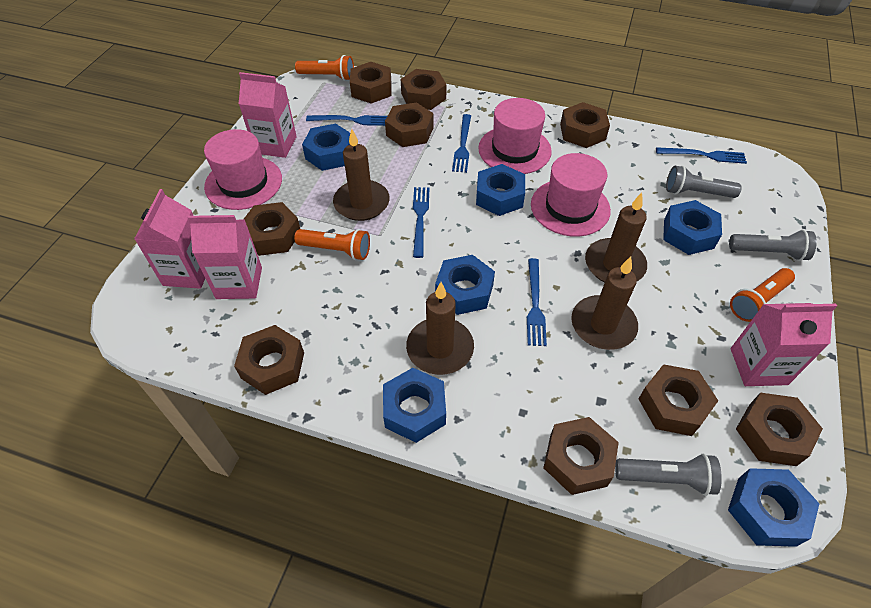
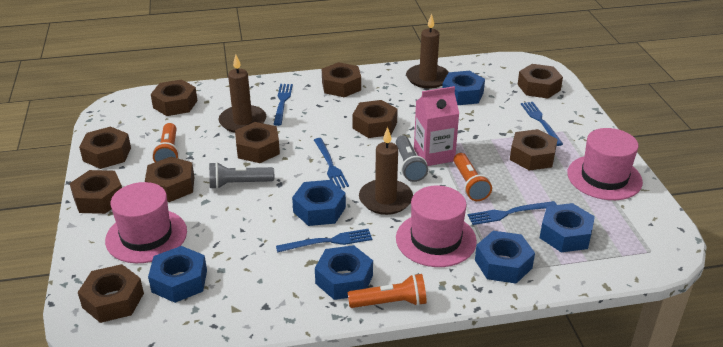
brown candle: [333,129,390,221] [406,282,474,375] [571,257,638,350] [585,193,647,282] = 4 -> [219,54,266,133] [359,127,413,215] [406,14,448,88] = 3
brown nut: [234,325,304,395] [243,202,300,256] [350,62,392,104] [385,102,434,147] [401,69,447,110] [543,417,619,495] [560,102,610,148] [638,364,718,436] [736,393,823,466] = 9 -> [69,170,122,214] [78,264,144,323] [79,126,131,169] [145,157,194,202] [151,79,198,116] [235,122,280,163] [322,62,361,97] [352,100,398,138] [510,129,558,171] [517,64,563,98] = 10
grey flashlight: [615,453,722,496] [666,166,742,198] [729,230,817,261] = 3 -> [209,162,274,189] [396,136,428,182] = 2
pink carton: [134,189,205,289] [188,215,262,299] [239,72,297,158] [731,303,837,386] = 4 -> [414,86,459,166] = 1

